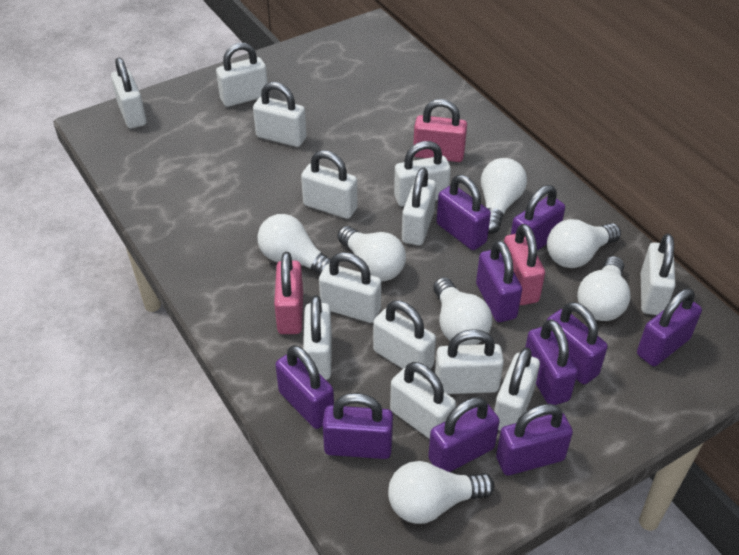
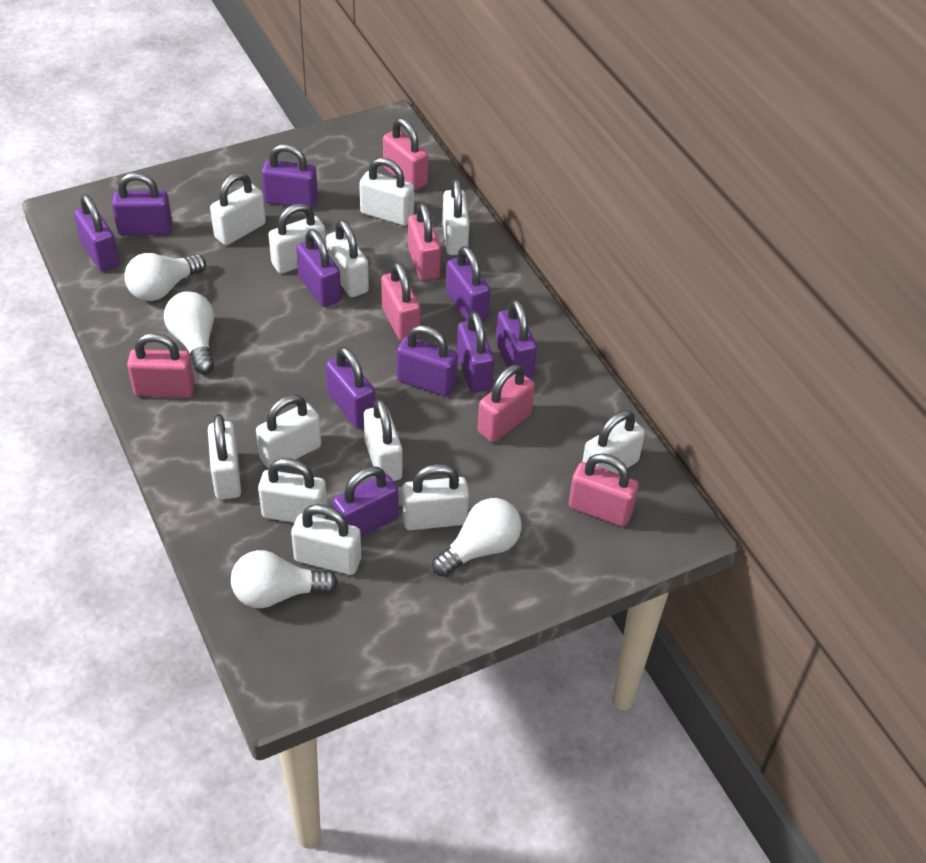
pink padlock: [274,252,303,334] [413,99,467,162] [504,224,545,305] = 3 -> [127,333,195,398] [381,262,420,341] [383,118,428,191] [408,203,441,281] [478,364,535,442] [569,453,639,527] = 6
white light bulb: [257,214,331,275] [337,226,406,282] [388,461,494,524] [433,277,492,345] [481,158,527,234] [547,219,621,268] [577,256,631,321] = 7 -> [124,253,206,301] [164,291,214,374] [231,550,338,608] [432,498,521,577] = 4
white padlock: [111,58,146,129] [216,43,268,107] [253,82,306,147] [301,150,357,219] [303,295,332,380] [319,252,381,323] [373,300,436,377] [390,362,456,439] [394,141,451,207] [402,168,436,246] [435,329,504,394] [494,347,540,431] [641,234,675,315] = 13 -> [208,414,241,500] [210,172,266,245] [256,395,321,469] [258,458,327,523] [268,203,326,274] [291,504,361,575] [326,220,369,297] [359,158,414,226] [364,399,402,481] [402,464,469,530] [443,179,469,255] [582,410,645,474] = 12

